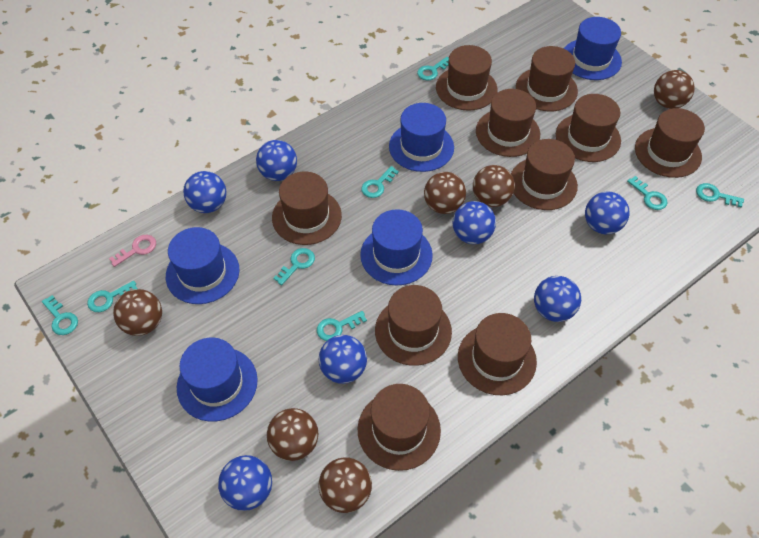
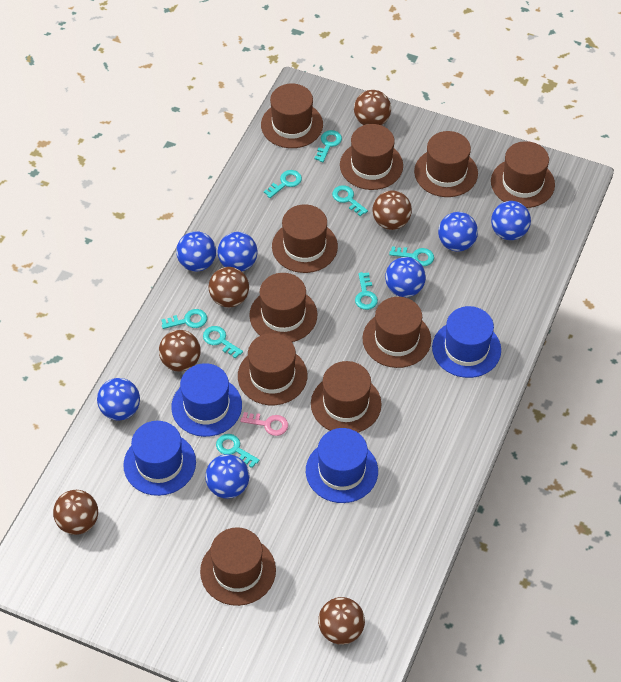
blue hat: [166,227,239,304] [177,338,258,421] [360,209,433,286] [389,103,454,172] [564,17,622,80] = 5 -> [123,421,196,496] [171,363,242,437] [306,428,378,503] [432,306,501,378] = 4

